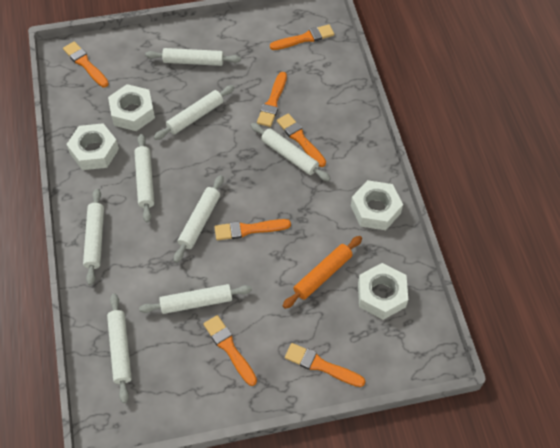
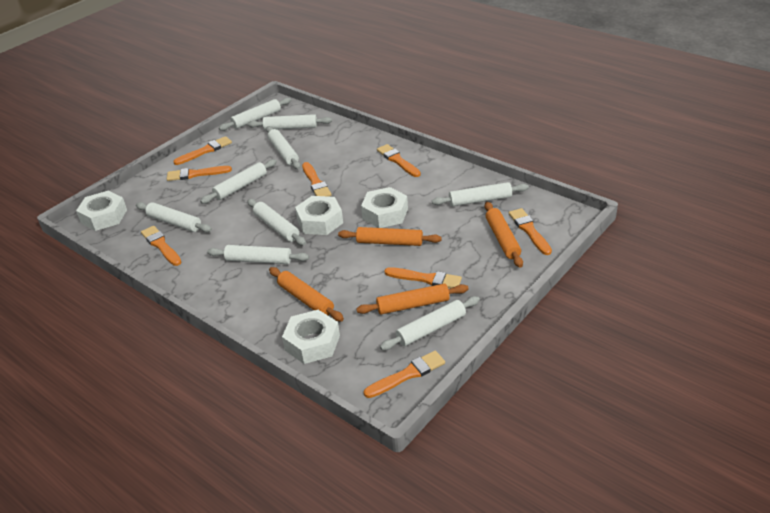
orange brush: [63,41,109,87] [203,315,257,386] [214,219,291,240] [257,72,287,127] [270,24,334,50] [277,113,326,167] [285,343,366,387] = 7 -> [141,226,182,266] [167,166,232,181] [173,136,232,165] [302,162,332,197] [364,351,445,398] [377,144,421,177] [385,267,462,288] [509,208,552,255] = 8
orange rolling pin: [283,236,362,309] = 1 -> [269,267,344,321] [338,227,442,246] [356,284,469,314] [485,202,523,267] = 4
white rolling pin: [83,189,104,285] [107,293,132,403] [134,134,154,223] [139,284,252,314] [145,48,241,66] [154,85,234,140] [174,175,224,263] [251,123,331,181] = 8 -> [136,202,212,232] [200,159,277,204] [207,245,309,264] [219,98,291,131] [247,199,306,246] [248,114,332,130] [266,126,301,169] [380,296,480,350] [432,182,529,206] = 9

